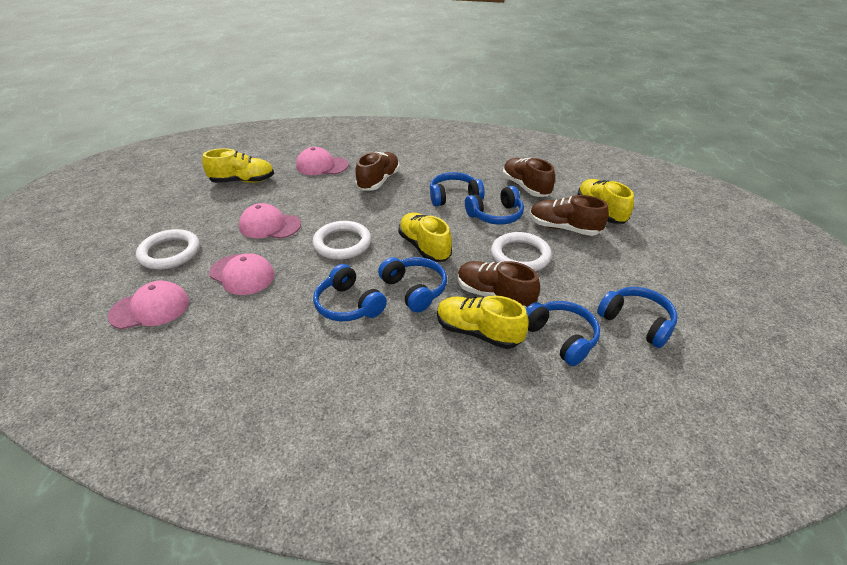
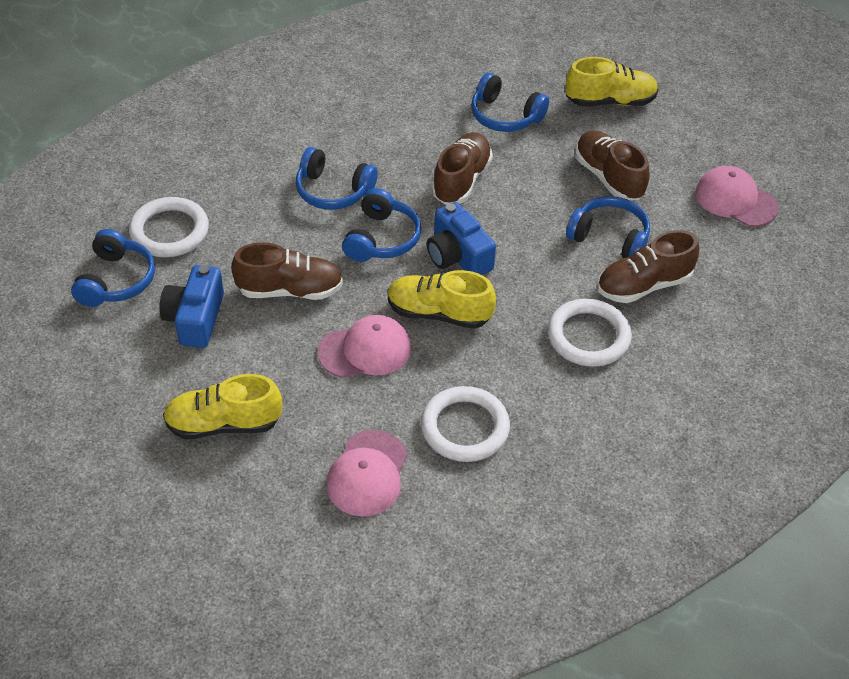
blue camera: none = 0 -> [159,265,224,348] [427,202,496,275] = 2
blue headphones: [313,264,387,322] [378,257,447,313] [430,172,485,206] [465,186,524,225] [526,301,600,366] [597,287,677,348] = 6 -> [71,229,155,307] [296,147,378,210] [342,188,422,262] [471,73,549,132] [566,196,650,258] = 5
pink cap: [108,280,189,329] [209,253,275,295] [239,203,301,239] [296,147,349,175] = 4 -> [318,315,411,378] [326,430,407,516] [695,166,778,227] = 3
yellow shoe: [202,148,274,183] [398,213,452,262] [437,295,529,349] [578,179,634,224] = 4 -> [163,374,282,439] [388,270,496,329] [565,57,659,106] = 3

